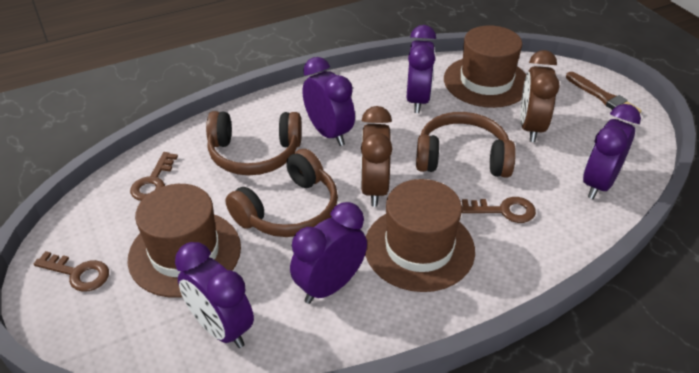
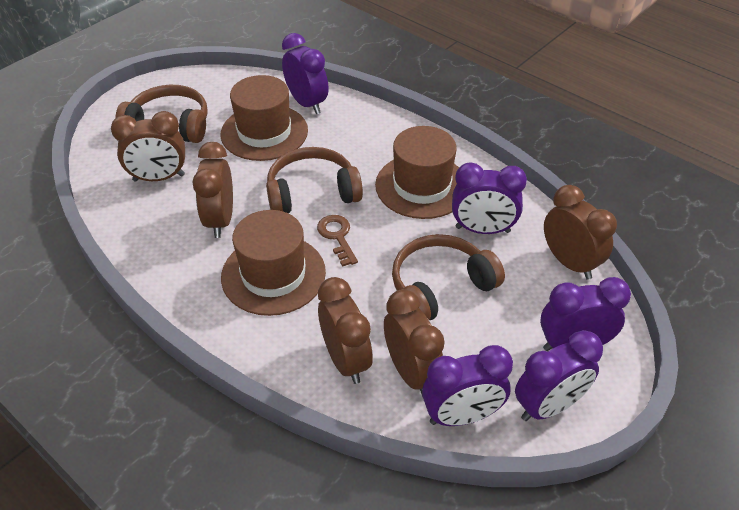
brown brush: [566,72,642,113] = 1 -> none = 0
brown clock: [361,106,392,207] [520,50,559,142] = 2 -> [111,111,185,182] [193,142,233,238] [318,277,373,384] [384,289,445,394] [544,185,617,280] = 5
brown key: [34,251,109,292] [130,152,178,201] [462,197,536,223] = 3 -> [317,215,358,267] = 1

